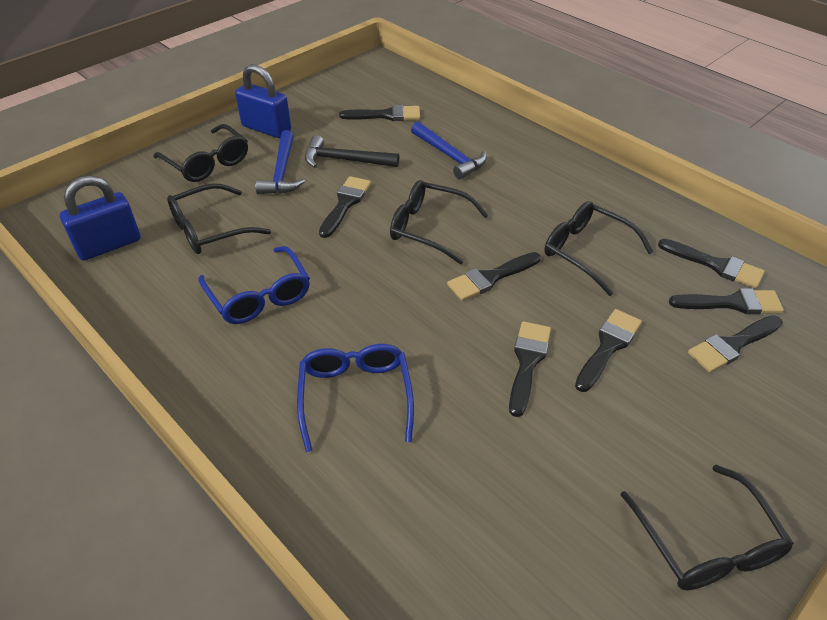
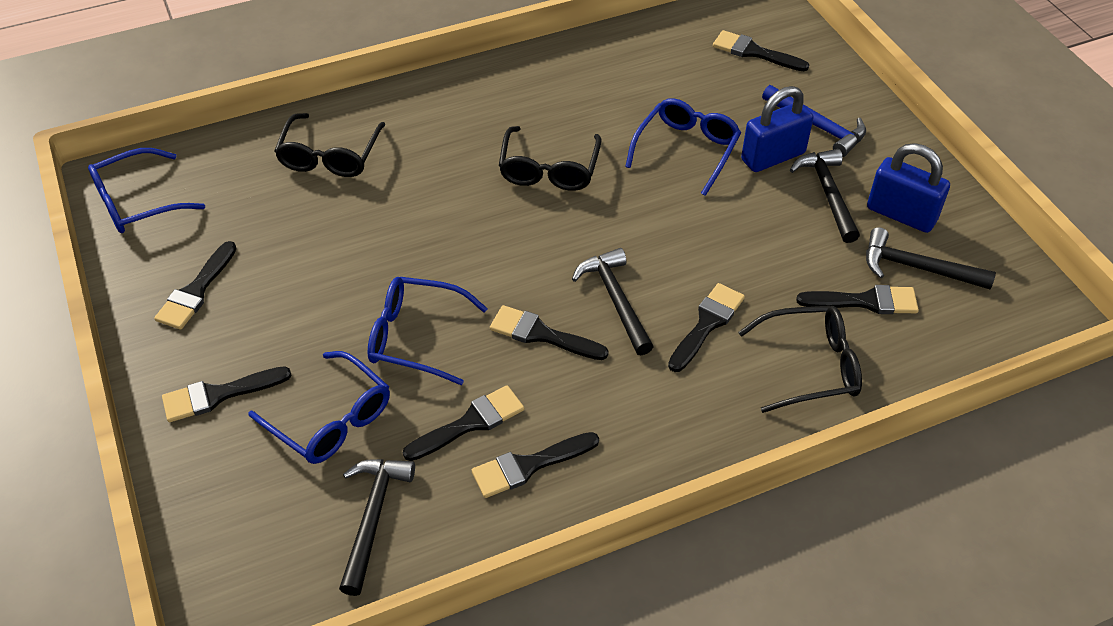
black glasses: [153,124,248,182] [167,183,271,254] [390,180,489,265] [544,201,654,296] [621,465,794,590] = 5 -> [274,113,385,177] [499,126,602,191] [738,305,862,413] = 3
black hammer: [305,135,399,168] = 1 -> [339,459,415,596] [572,248,654,355] [790,149,860,243] [866,227,996,289] = 4
blue glasses: [198,246,310,324] [297,344,414,452] = 2 -> [88,148,205,233] [249,351,390,464] [367,277,488,385] [625,98,741,196] = 4
blue hammer: [255,130,305,194] [411,122,487,179] = 2 -> [762,85,866,157] = 1

